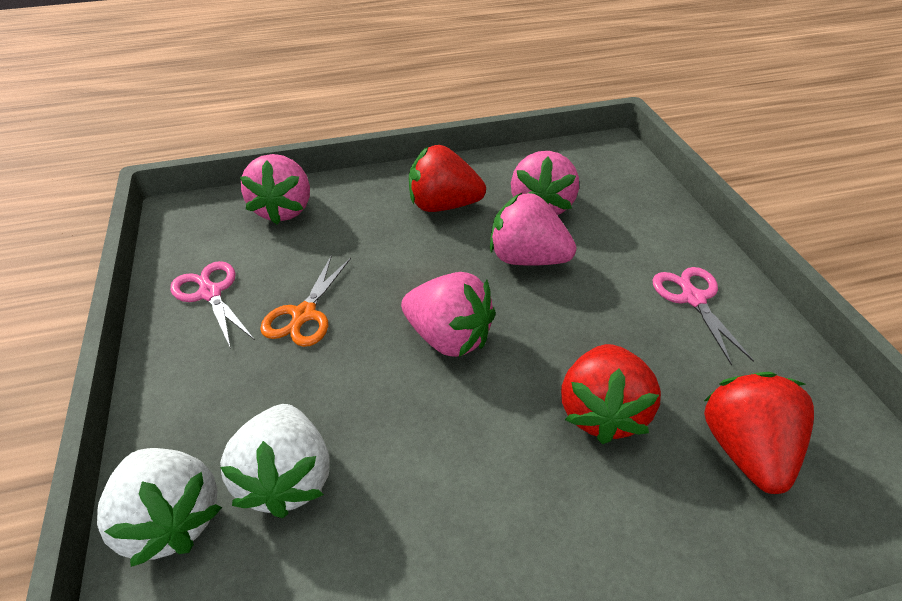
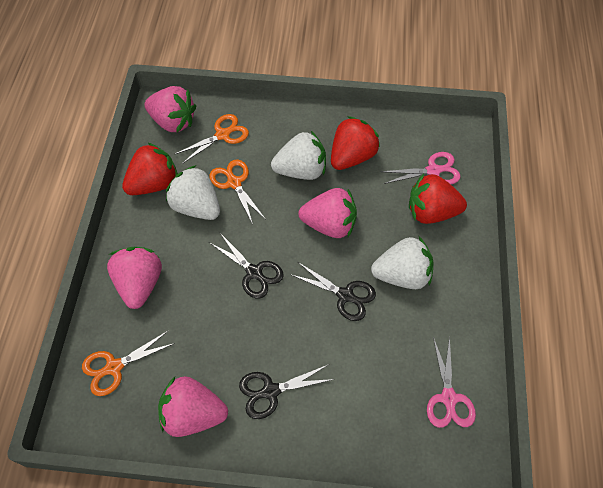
black scissors: none = 0 -> [209,232,284,299] [239,365,335,419] [290,262,376,321] = 3
orange scissors: [260,255,351,347] = 1 -> [82,330,175,396] [175,114,249,164] [209,159,266,225] = 3
white strawberry: [97,448,222,567] [220,404,330,518] = 2 -> [166,165,220,220] [271,131,326,180] [371,236,434,289] = 3

